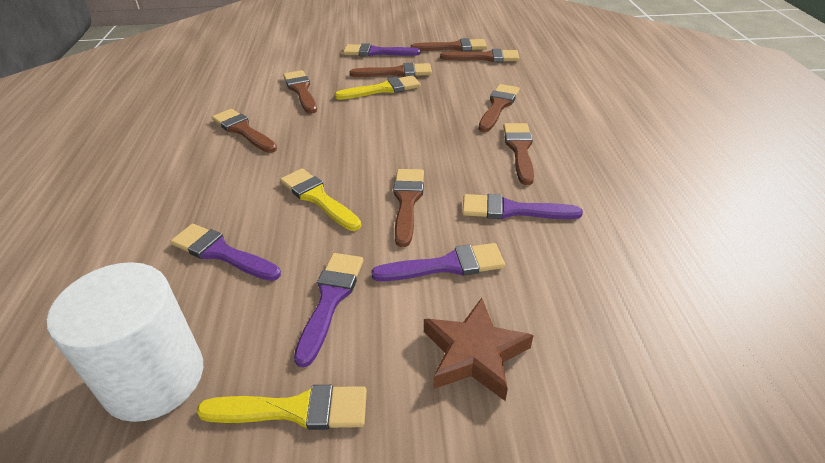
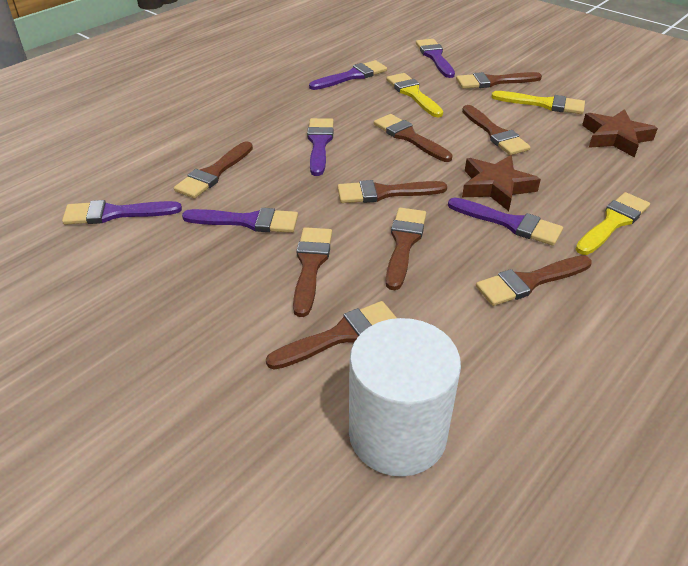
brown brush: [212,109,277,153] [283,70,317,114] [350,63,432,77] [393,169,424,247] [411,38,487,51] [440,49,520,62] [478,84,520,132] [503,123,534,185] = 8 -> [174,141,253,198] [266,301,397,370] [293,227,332,317] [337,180,447,203] [374,114,453,162] [386,208,426,290] [456,72,542,89] [462,105,531,155] [476,255,592,306] = 9
brown star: [424,298,534,401] = 1 -> [462,155,541,211] [582,109,658,158] = 2
purple brush: [170,224,281,281] [294,253,363,367] [343,43,420,56] [371,243,505,281] [462,194,583,219] = 5 -> [62,200,182,225] [182,208,298,233] [307,118,334,176] [309,60,387,90] [416,39,455,78] [448,198,563,246] = 6

